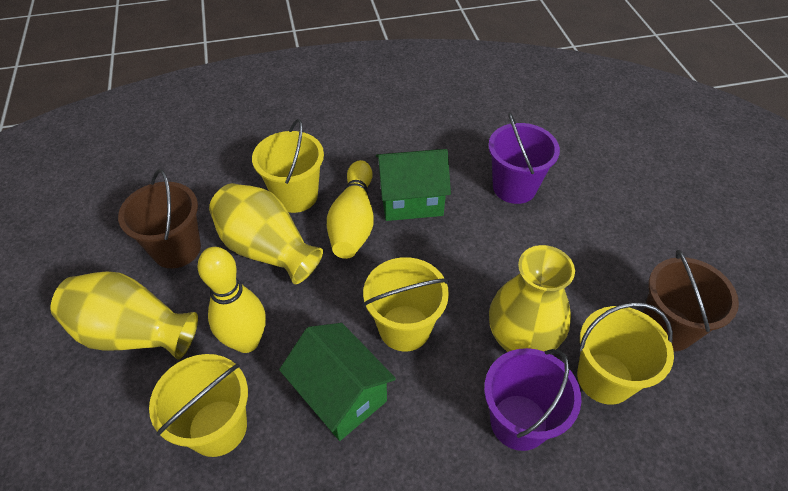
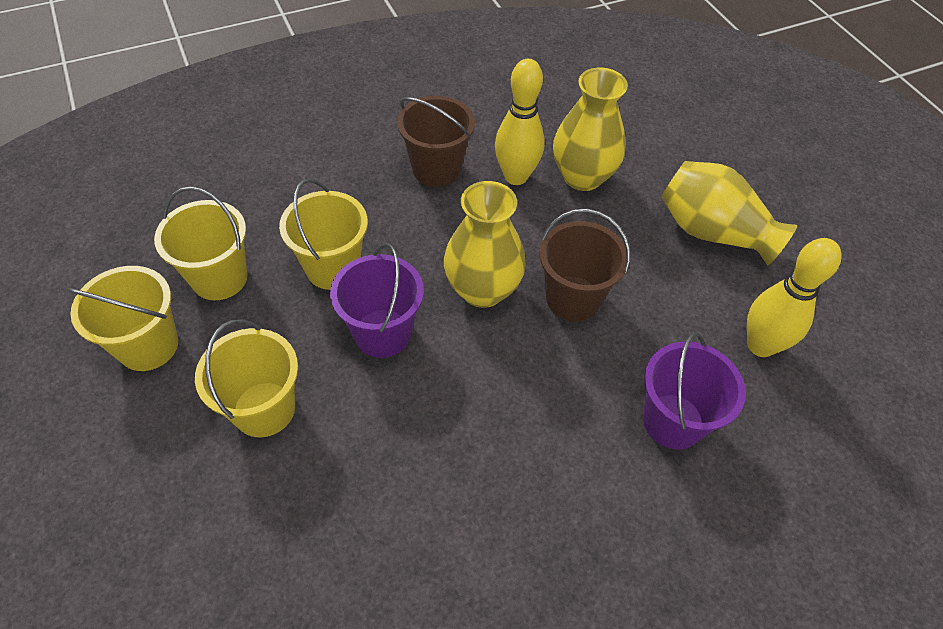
green house: [279,323,396,441] [376,149,451,221] = 2 -> none = 0

